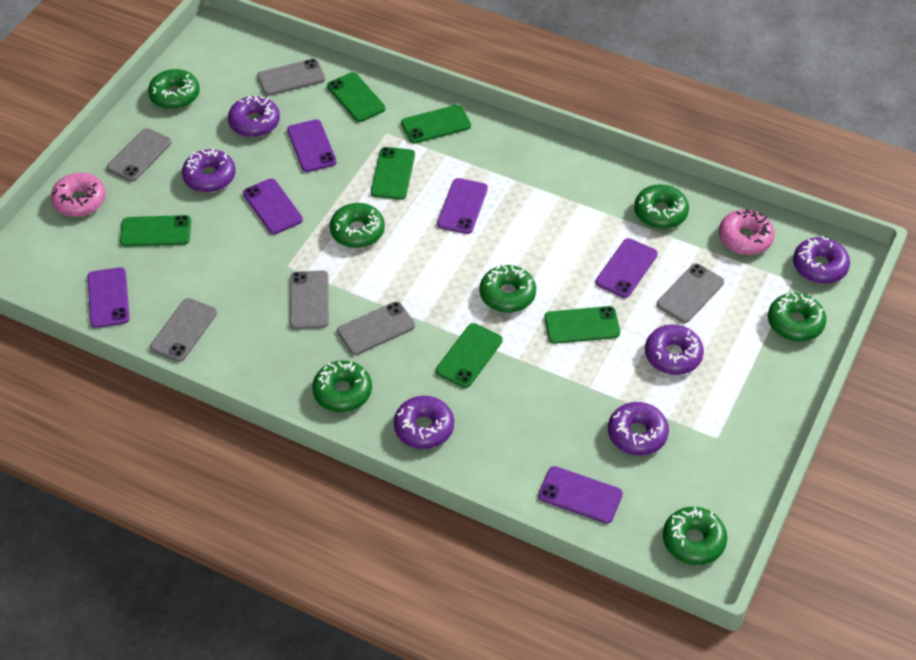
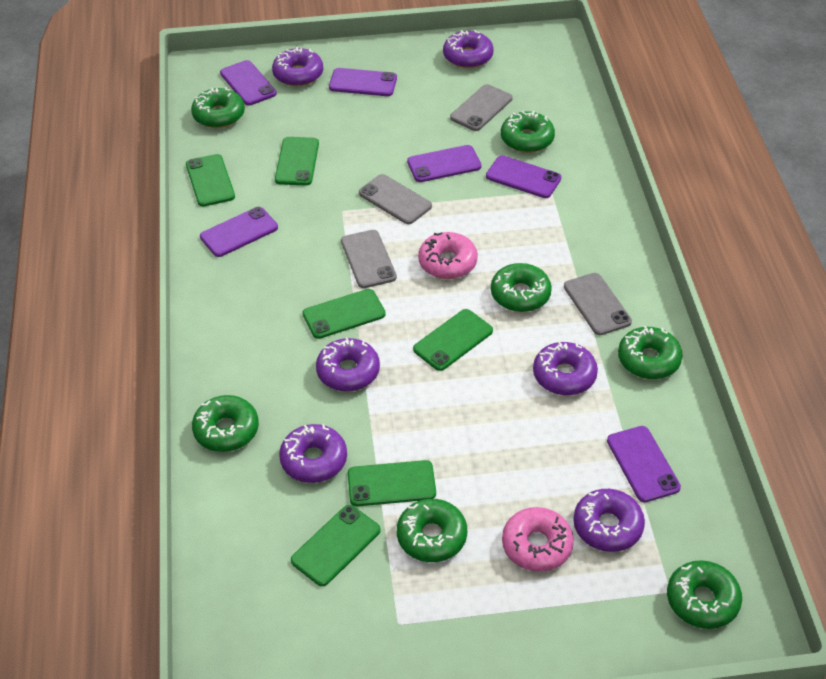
grey phone: [107,128,172,181] [150,298,217,362] [257,59,325,96] [290,270,329,329] [337,301,415,355] [657,263,724,323] = 6 -> [341,230,397,288] [359,174,432,224] [450,84,513,131] [564,273,632,335] = 4

